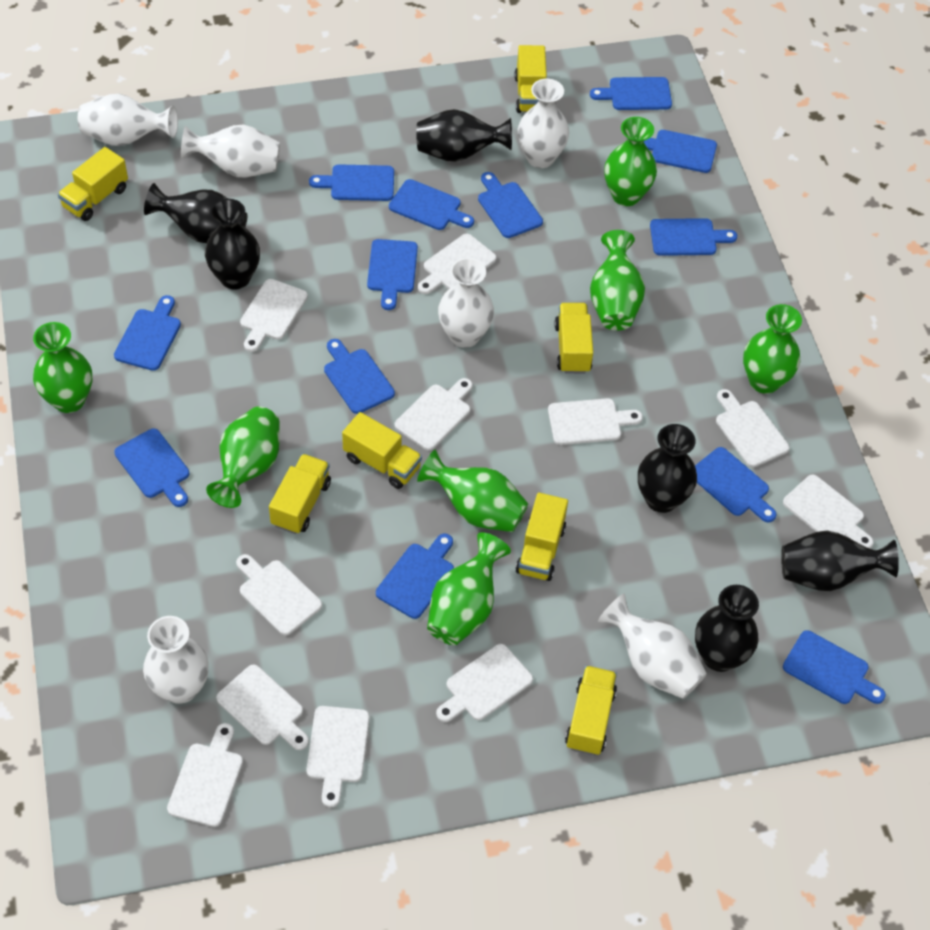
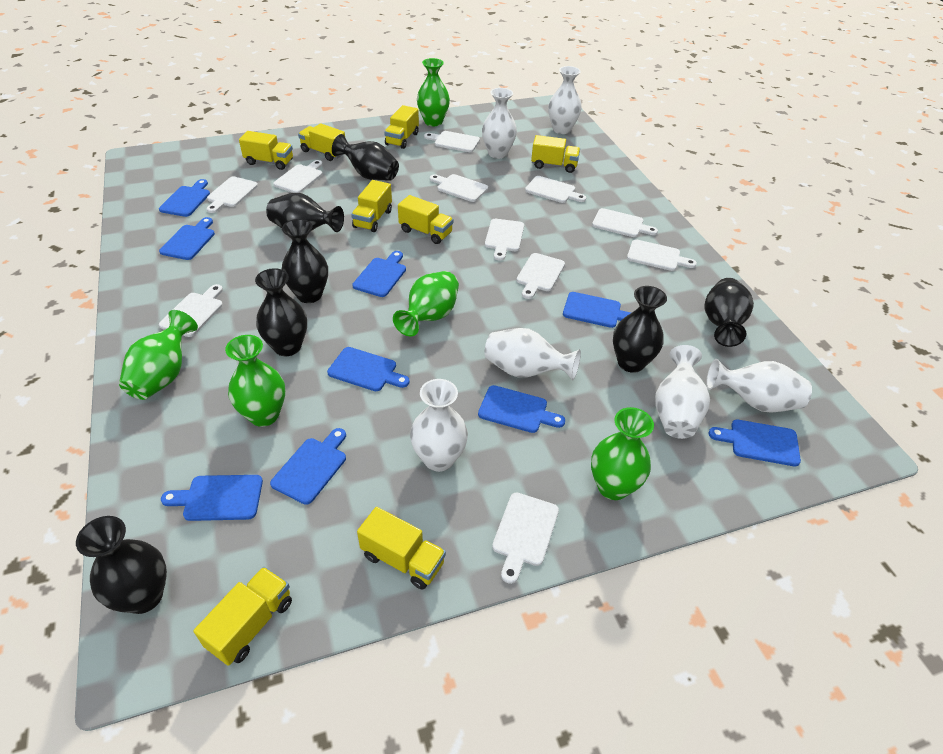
black vase: [144,183,247,243] [205,199,260,290] [416,109,512,162] [638,424,697,513] [695,585,759,672] [781,530,899,591] = 6 -> [76,516,167,614] [255,268,307,356] [266,193,344,232] [282,219,328,303] [332,134,399,181] [613,286,667,373] [704,278,754,347] = 7
blue cutting board: [114,295,181,371] [114,429,189,507] [309,164,394,201] [324,339,395,414] [367,239,418,310] [376,534,454,619] [389,179,474,230] [478,172,543,238] [590,77,672,110] [644,130,717,173] [650,218,737,256] [695,447,777,522] [783,630,886,704] = 13 -> [159,179,210,217] [159,217,215,260] [161,475,263,521] [270,428,346,505] [327,347,410,391] [352,251,406,297] [478,385,565,433] [563,292,631,328] [709,419,801,466] = 9
green vase: [33,322,92,413] [206,407,280,508] [417,450,528,532] [427,532,511,645] [590,230,645,331] [604,117,657,206] [743,304,802,394] = 7 -> [119,310,198,400] [225,335,285,427] [393,271,459,336] [417,58,450,126] [591,407,654,500] = 5
yellow truck: [58,147,128,221] [269,454,331,534] [342,412,422,489] [515,45,547,113] [516,492,568,581] [555,303,593,374] [565,665,617,755] = 7 -> [193,567,292,666] [239,131,293,170] [298,123,345,161] [351,180,392,232] [357,507,446,590] [384,105,419,149] [398,195,454,244] [531,135,580,173] = 8

